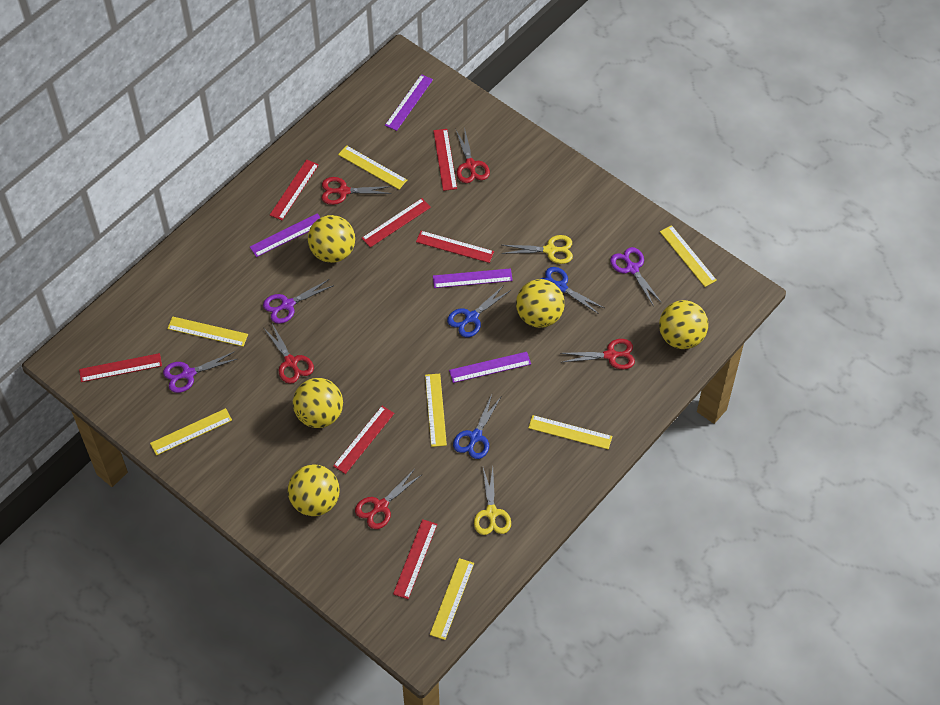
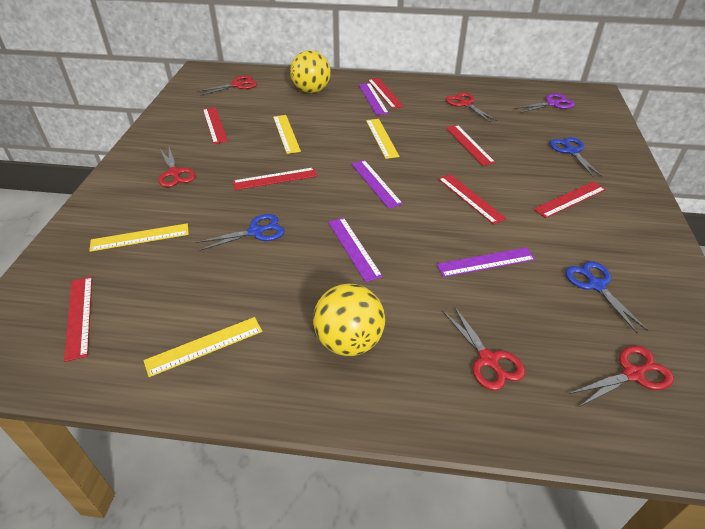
purple scissors: [163,351,237,393] [263,279,334,324] [610,247,662,305] = 3 -> [515,93,575,113] = 1
yellow ball: [288,464,340,516] [293,378,343,428] [308,215,355,263] [516,279,565,328] [659,300,708,349] = 5 -> [290,50,331,93] [313,284,385,356] = 2
yellow ruler: [150,408,232,456] [167,316,248,347] [338,145,407,189] [425,374,447,447] [430,558,474,640] [528,415,612,450] [660,225,717,287] = 7 -> [89,223,189,252] [143,317,262,377] [273,115,301,154] [366,119,399,159] = 4
yellow scissors: [474,467,511,535] [501,235,573,264] = 2 -> none = 0

